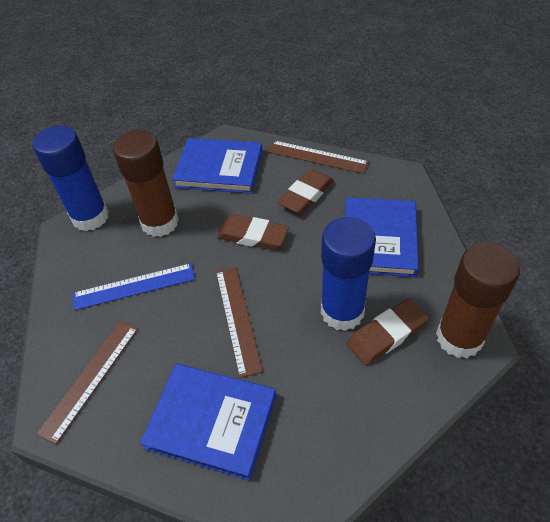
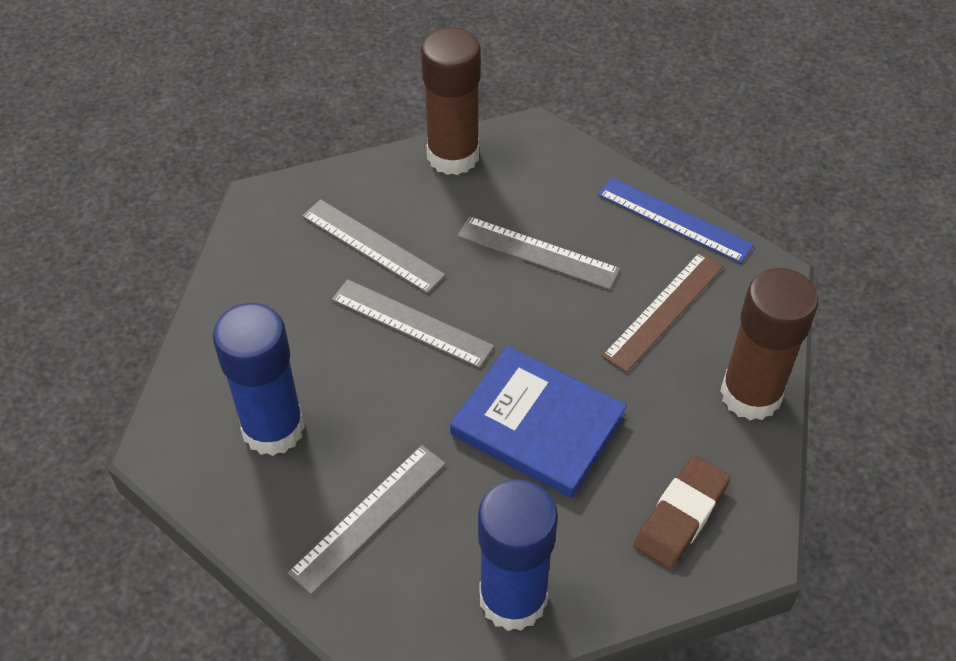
blue book: [140,364,276,481] [172,138,262,194] [345,197,419,277] = 3 -> [450,346,627,498] = 1
brown eraser: [217,214,289,250] [277,169,334,214] [347,299,429,365] = 3 -> [634,455,731,569] = 1
brown ruler: [36,321,138,444] [216,267,263,378] [267,141,369,174] = 3 -> [602,252,724,373] = 1
grey ruler: none = 0 -> [288,445,446,595] [302,199,446,294] [331,279,494,368] [457,216,620,290] = 4

